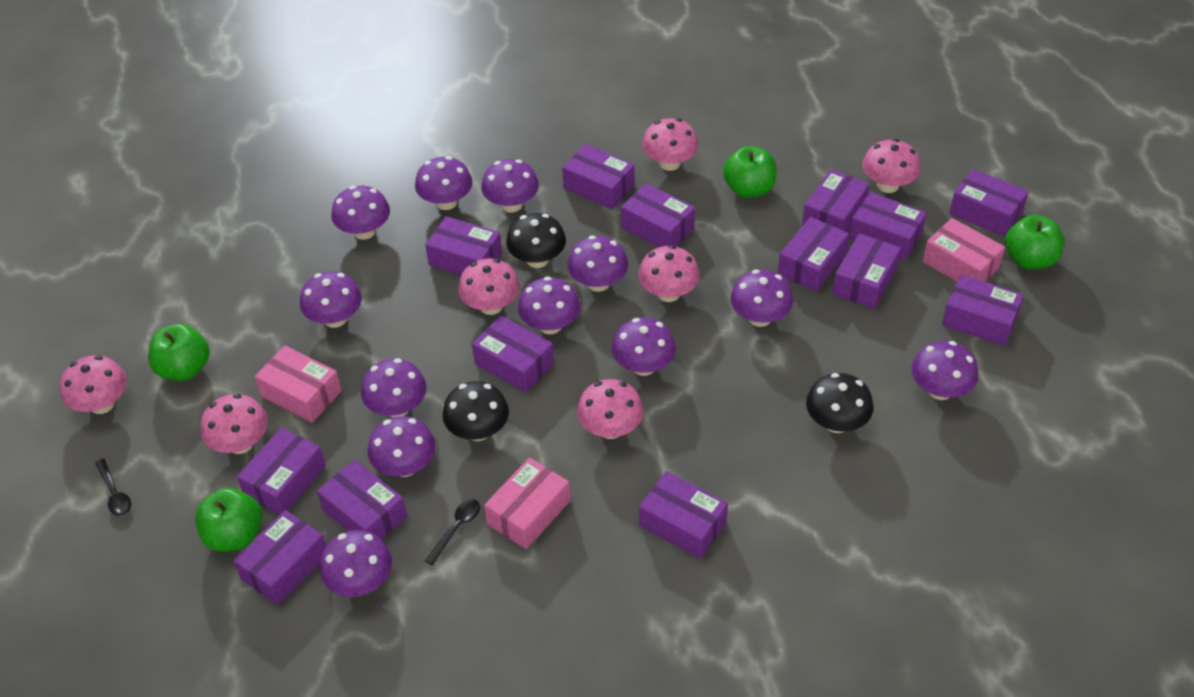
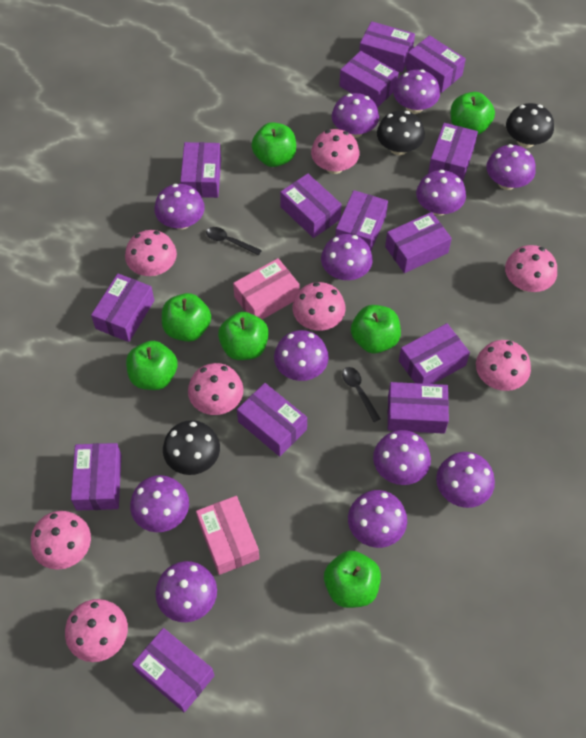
green apple: [148,324,209,381] [195,488,262,552] [723,146,777,198] [1005,215,1064,270] = 4 -> [126,341,178,390] [162,293,211,342] [218,312,269,360] [251,122,296,167] [324,550,381,608] [351,305,401,353] [451,92,495,135] = 7
pink box: [255,346,342,423] [484,457,570,549] [923,218,1005,282] = 3 -> [196,496,259,575] [233,258,300,320] = 2
pink mushroom: [60,356,127,414] [201,394,268,454] [458,258,520,315] [577,379,644,439] [638,245,700,302] [642,118,699,171] [862,139,921,193] = 7 -> [31,511,91,570] [65,599,128,662] [125,230,177,276] [188,363,244,415] [293,282,346,331] [311,129,360,174] [476,340,531,391] [505,245,557,292] = 8

